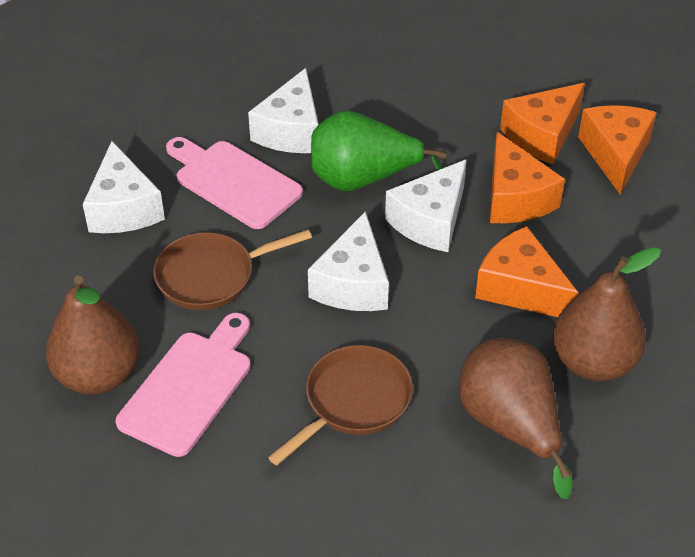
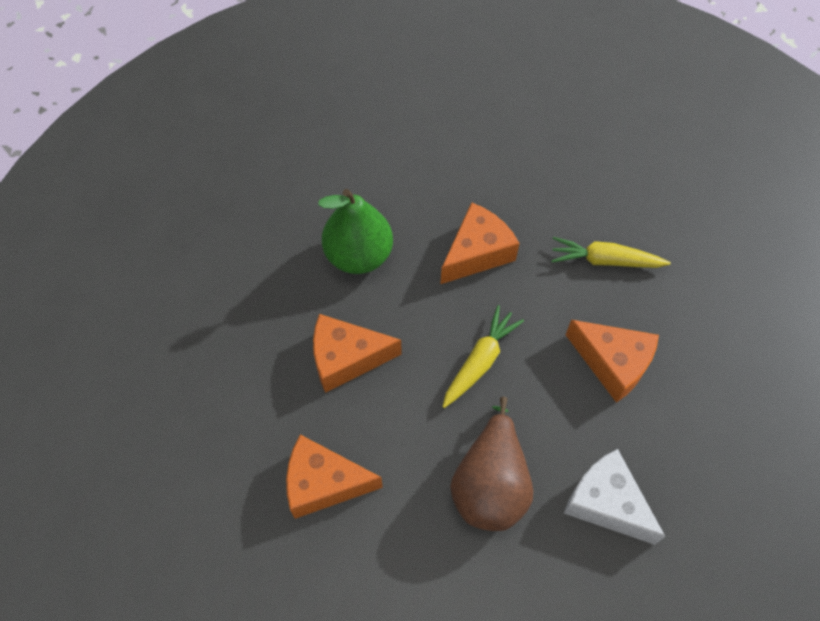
brown pan: [153,229,312,310] [268,345,413,465] = 2 -> none = 0
brown pear: [46,275,140,395] [459,338,573,499] [553,247,661,381] = 3 -> [450,397,533,531] = 1
pink cutting board: [116,313,251,457] [166,137,303,229] = 2 -> none = 0
white cheese: [83,141,165,233] [248,68,319,153] [308,211,389,311] [385,159,467,252] = 4 -> [564,449,665,545] = 1
yellow carrot: none = 0 -> [442,305,524,408] [551,237,671,268] = 2

